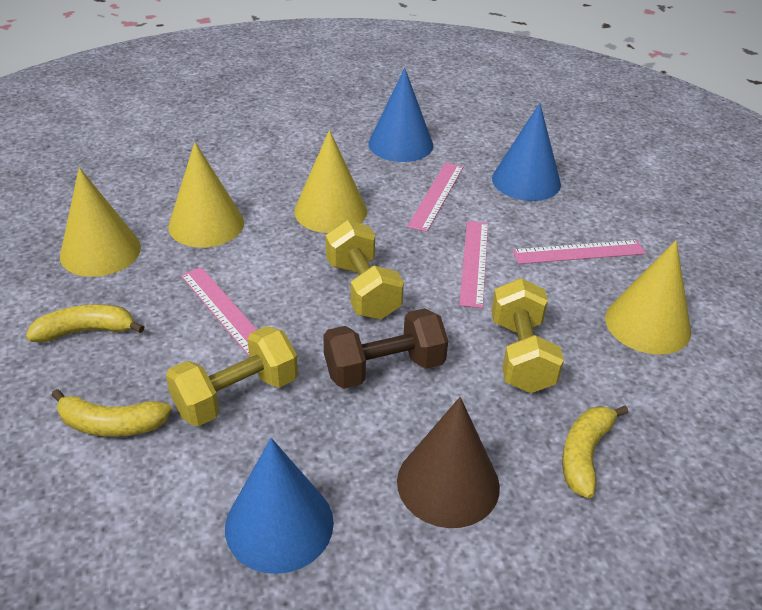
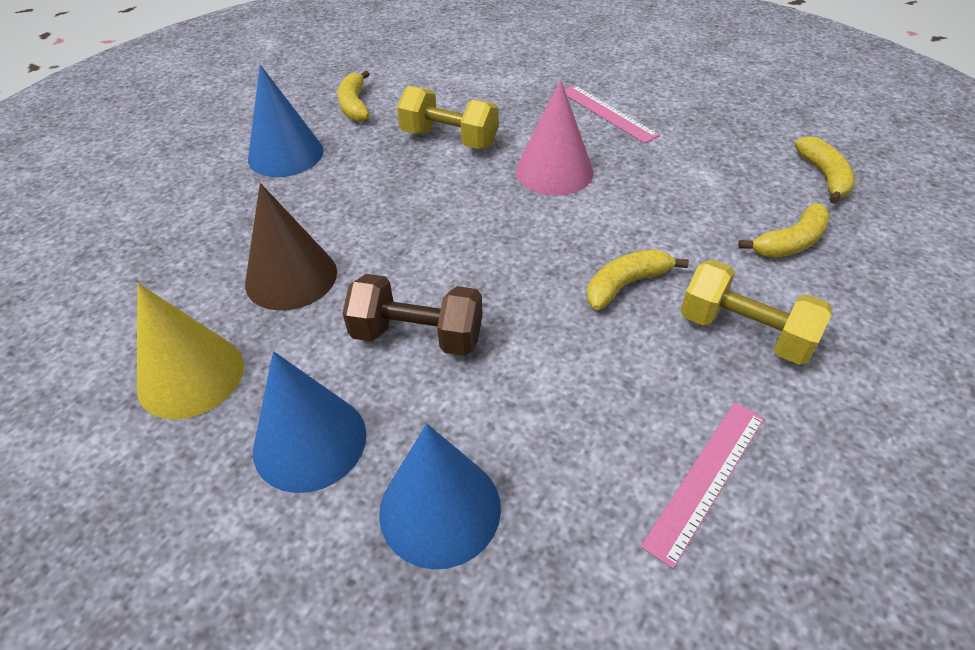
pink cone: none = 0 -> [516,79,594,196] = 1
pink ruler: [181,267,257,356] [407,162,463,232] [459,221,488,308] [512,240,646,264] = 4 -> [565,85,660,143] [641,402,764,569] = 2
yellow banana: [26,304,144,342] [52,389,172,437] [562,406,628,498] = 3 -> [337,70,370,122] [587,249,689,310] [738,203,830,258] [794,136,855,204] = 4
yellow cone: [60,167,141,277] [168,142,244,247] [294,130,367,233] [605,240,691,355] = 4 -> [137,283,244,419] = 1
yellow dumbbell: [166,326,298,426] [326,220,404,319] [491,278,564,393] = 3 -> [397,86,499,149] [681,259,833,365] = 2

